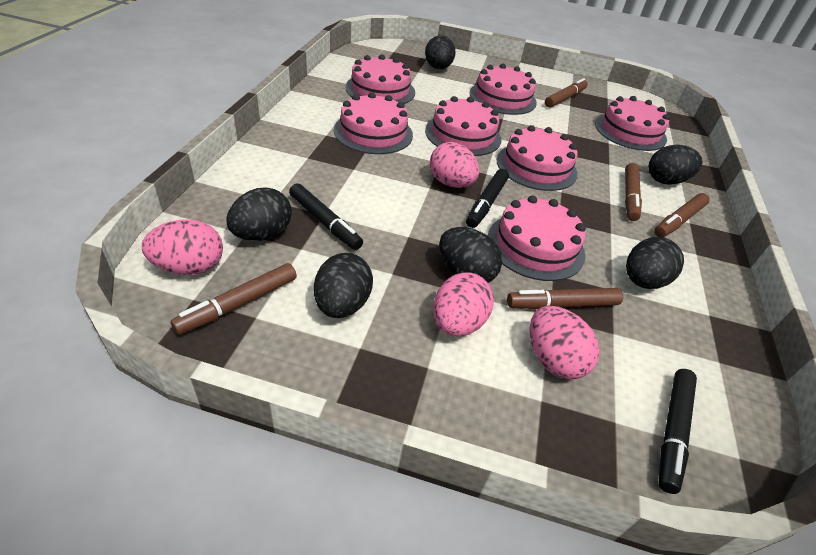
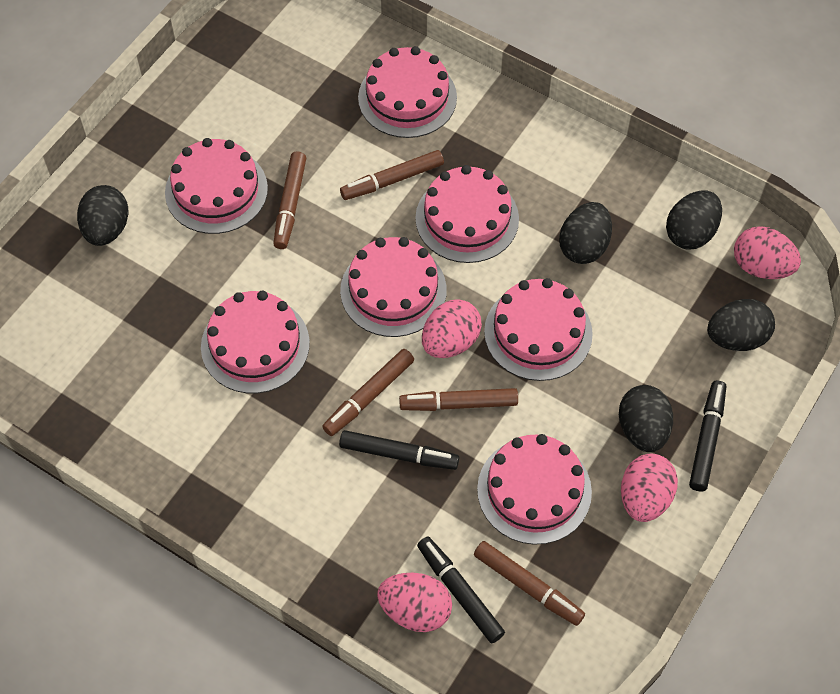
black egg: [226,187,292,241] [314,253,373,318] [425,35,456,69] [439,227,502,283] [626,237,684,289] [649,145,702,185] = 6 -> [77,185,129,246] [559,202,612,264] [619,385,673,452] [666,190,722,249] [707,299,775,351] = 5

